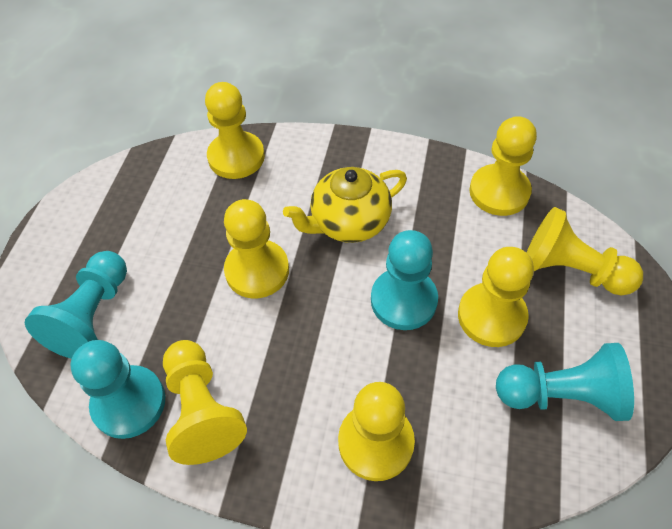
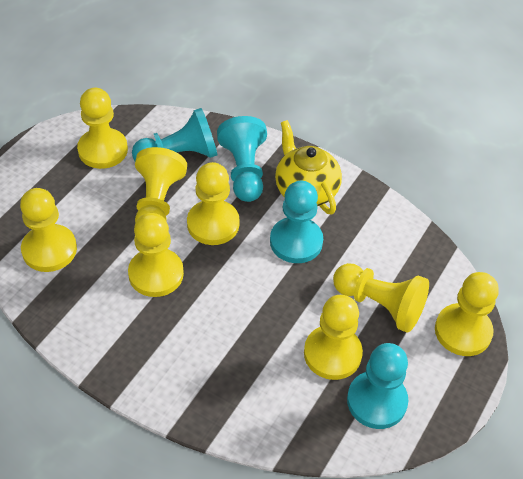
yellow pawn: [163,340,247,465] [205,82,265,179] [224,199,289,298] [338,382,415,481] [458,247,534,347] [469,116,537,216] [526,207,643,296] = 7 -> [20,188,77,272] [77,88,128,169] [128,213,184,297] [135,147,187,223] [187,162,240,245] [304,295,363,380] [333,263,429,333] [435,272,499,356] = 8

